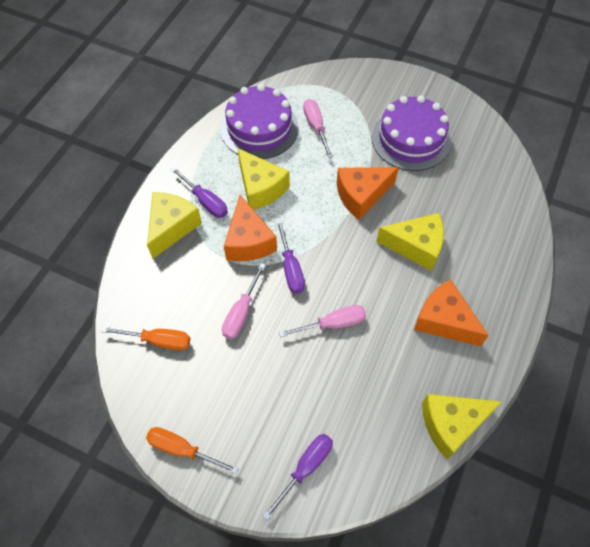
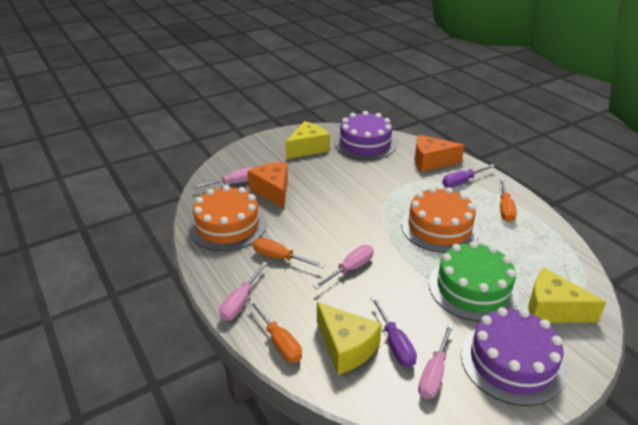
green cake: none = 0 -> [429,241,519,321] = 1
orange cake: none = 0 -> [189,185,266,251] [401,187,479,253] = 2
orange cheese: [224,195,277,261] [337,167,399,220] [414,279,489,346] = 3 -> [247,162,288,209] [414,135,465,172] = 2
orange screwdriver: [101,327,190,350] [146,427,239,474] = 2 -> [249,300,302,363] [253,238,325,268] [500,179,517,222] = 3
pink screwdriver: [222,263,266,339] [279,305,366,337] [303,99,333,158] = 3 -> [193,167,253,189] [219,262,268,321] [313,245,374,289] [418,324,454,399] = 4
purple screwdriver: [171,167,228,218] [263,434,333,520] [276,220,305,294] = 3 -> [371,297,417,367] [442,164,495,188] = 2
yellow cheese: [147,192,202,259] [238,148,290,210] [376,213,444,271] [422,394,503,459] = 4 -> [285,121,330,159] [317,302,382,375] [528,268,606,323] = 3

